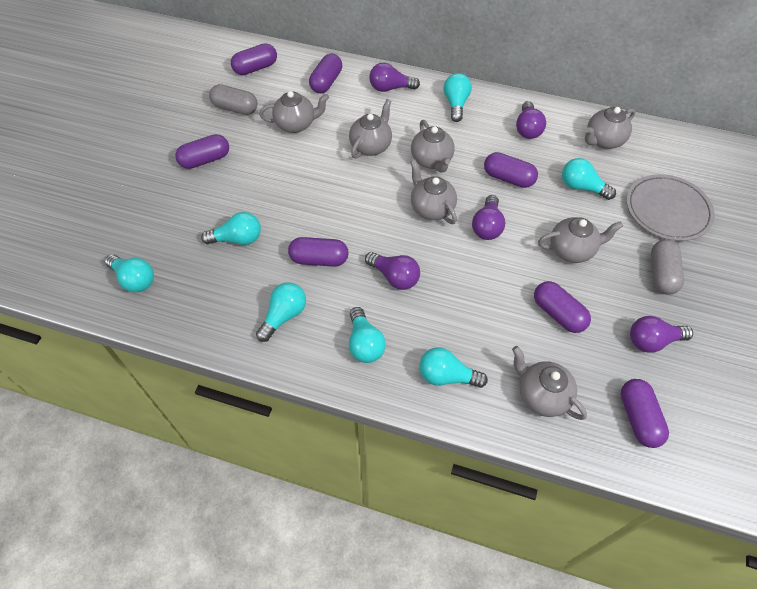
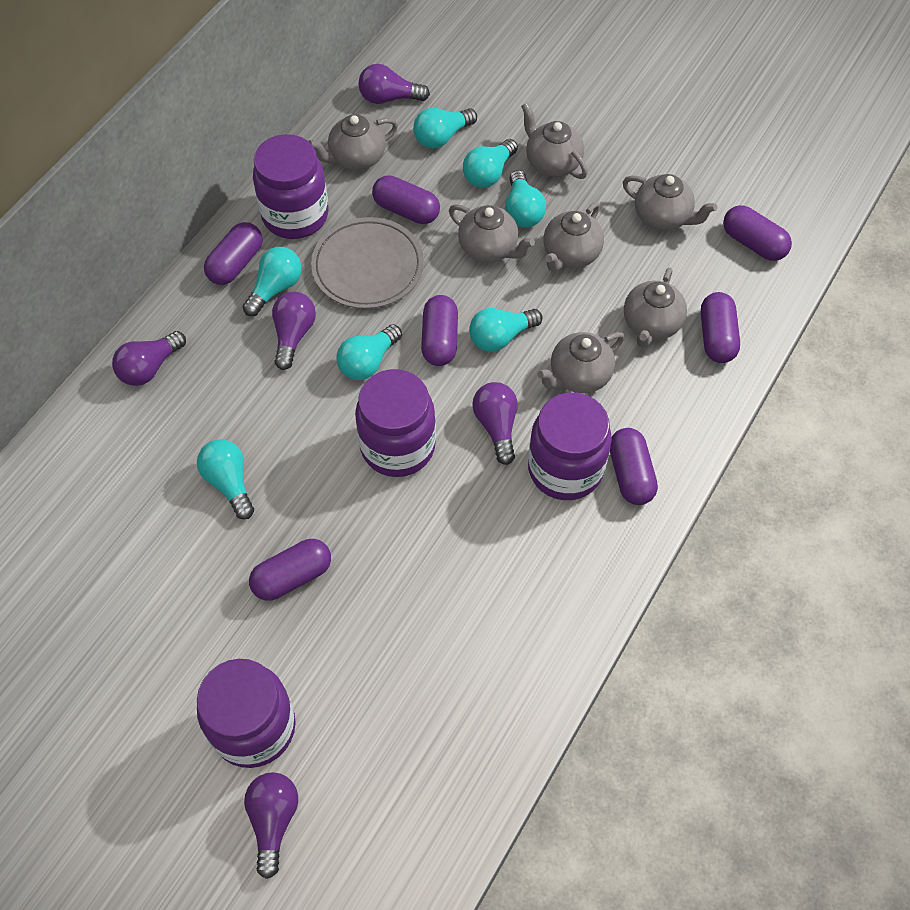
grey capsule: [209,84,257,115] [651,239,684,295] = 2 -> none = 0
purple jar: none = 0 -> [197,659,296,768] [253,134,328,239] [355,369,436,477] [528,393,612,500] = 4

